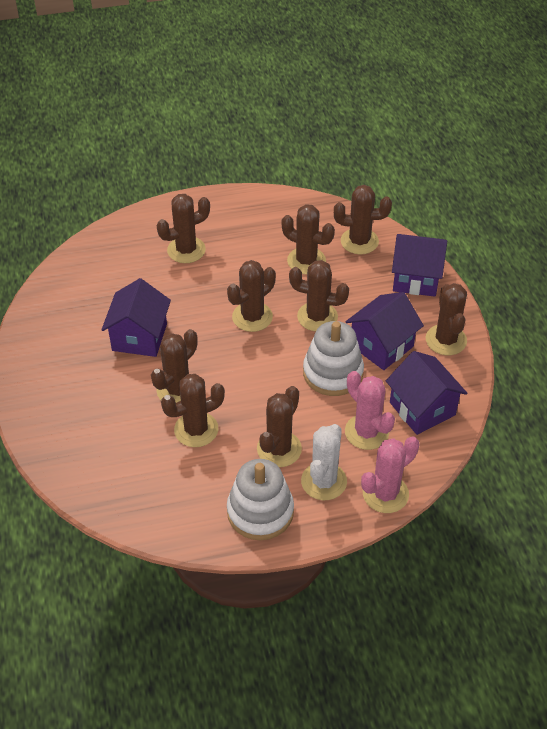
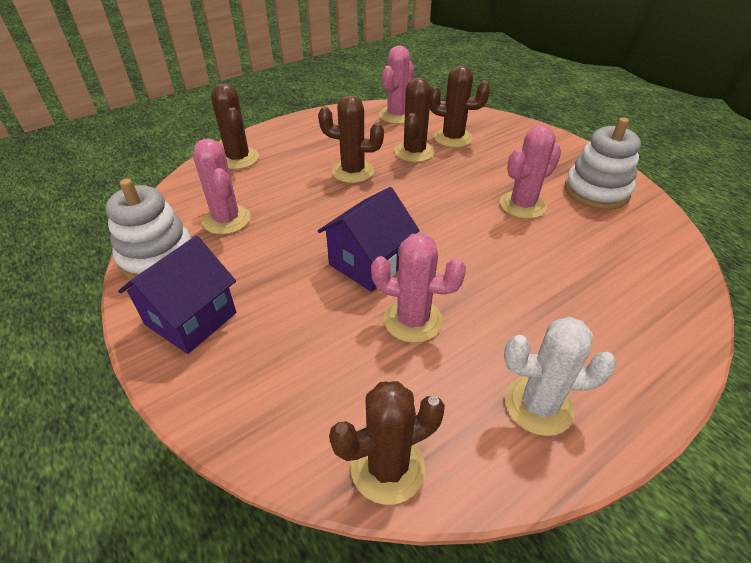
brown cactus: [151,329,198,403] [157,194,210,263] [161,374,225,447] [227,260,276,332] [257,386,302,467] [281,204,335,275] [289,260,349,331] [334,185,392,255] [426,283,467,355] = 9 -> [211,83,259,169] [318,95,384,183] [329,381,445,505] [395,77,435,162] [430,65,490,148] = 5
pink cactus: [345,371,395,450] [361,436,419,513] = 2 -> [193,138,251,235] [371,233,466,343] [379,45,414,124] [500,125,561,219] = 4
purple house: [101,278,171,357] [345,292,424,370] [386,351,467,435] [392,234,447,297] = 4 -> [118,236,236,354] [318,187,420,292] = 2

